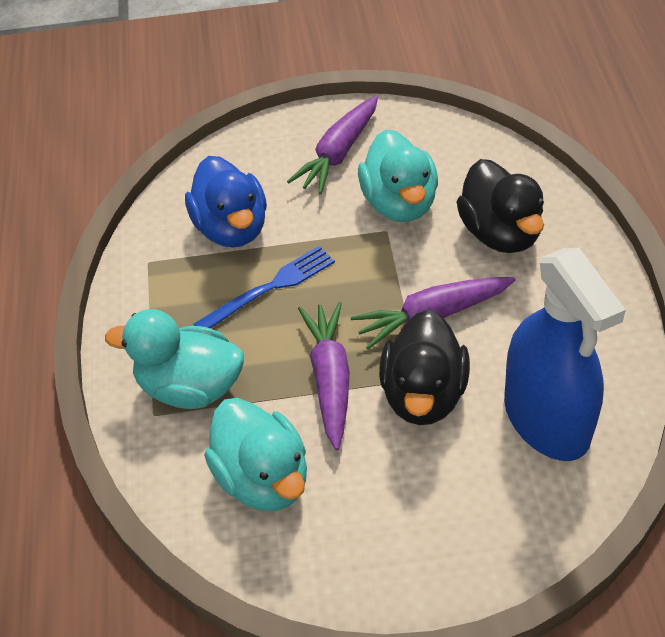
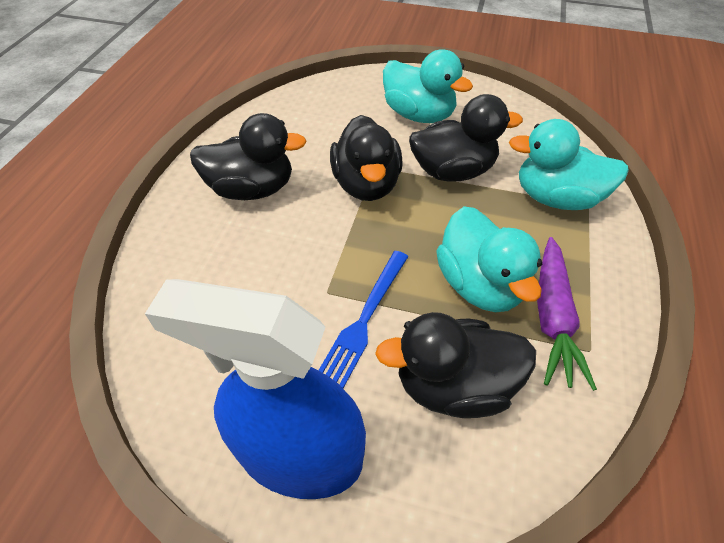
black duck: [379,310,470,425] [457,159,544,253] = 2 -> [190,113,307,200] [330,115,403,201] [375,312,536,418] [409,94,523,182] = 4
blue duck: [185,156,267,248] = 1 -> none = 0
purple carrot: [287,96,378,194] [298,302,350,450] [351,277,516,349] = 3 -> [537,237,597,391] = 1

